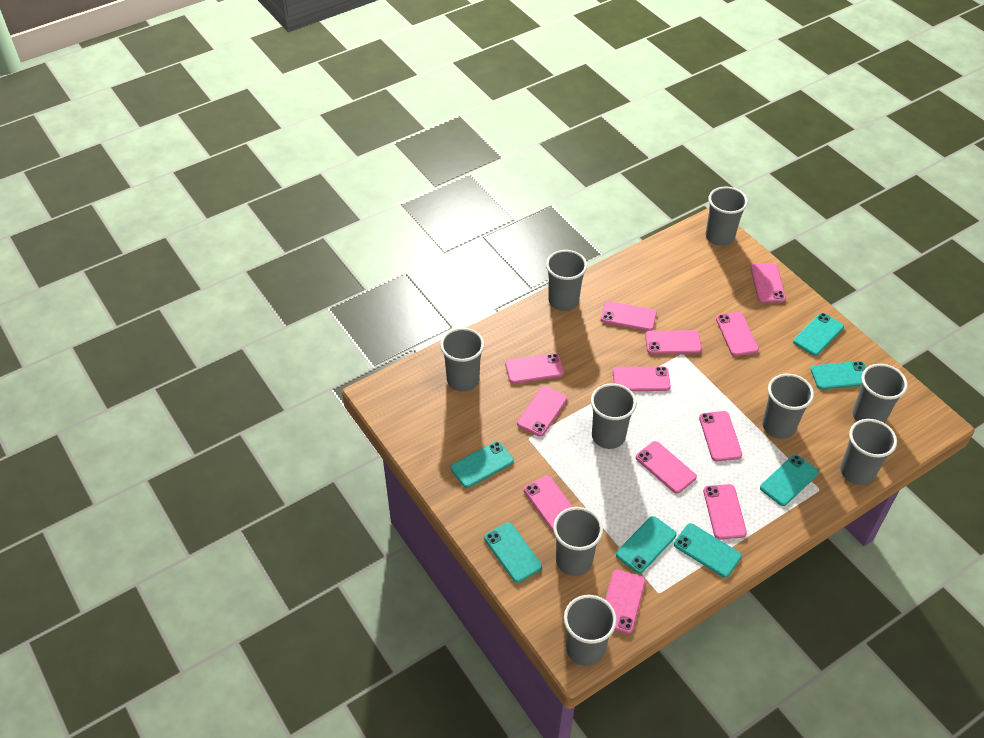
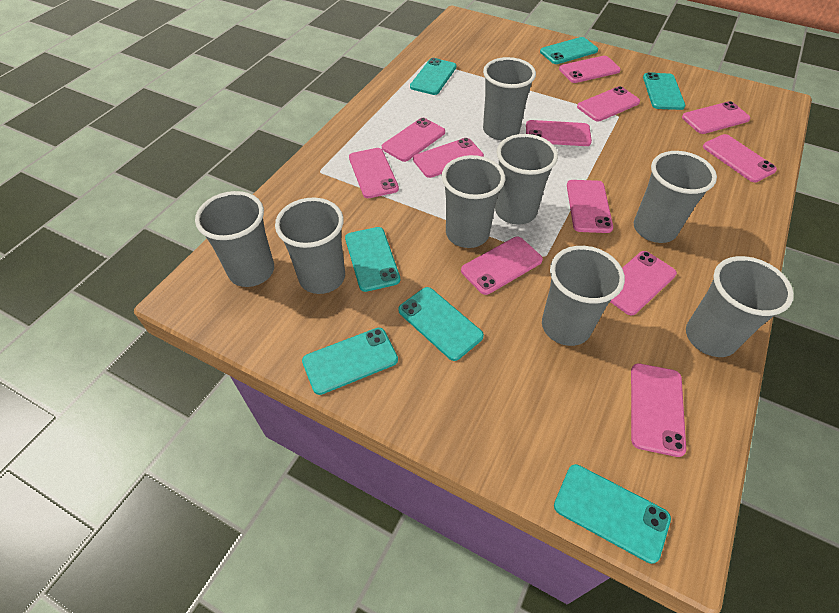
grey cup: [440,328,484,392] [546,250,587,311] [553,507,603,576] [564,595,617,666] [591,383,637,449] [706,186,748,246] [762,374,814,439] [840,419,897,485] [852,364,908,423] = 9 -> [195,191,274,287] [275,198,345,294] [442,155,505,248] [483,57,536,140] [495,134,558,225] [542,246,625,346] [634,151,717,243] [686,256,794,357] = 8

